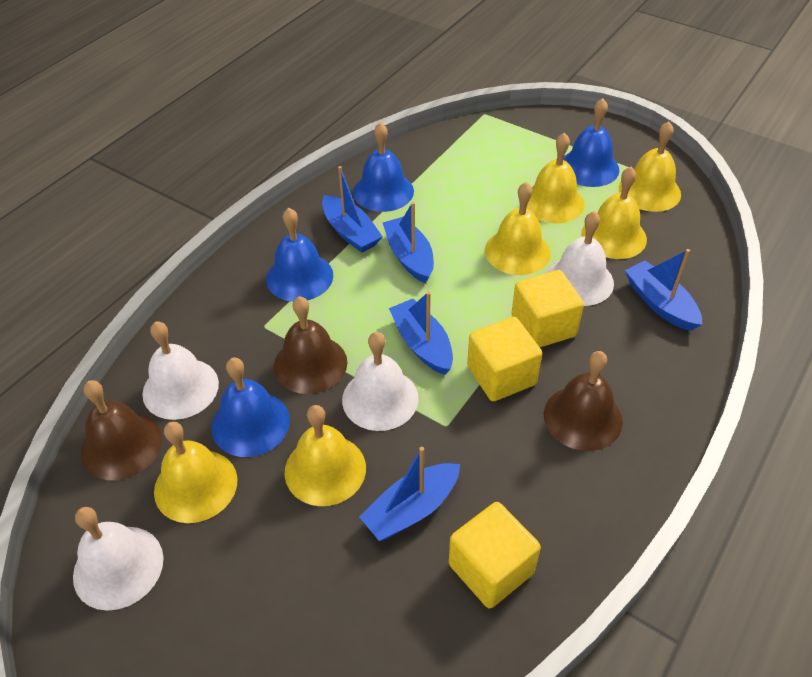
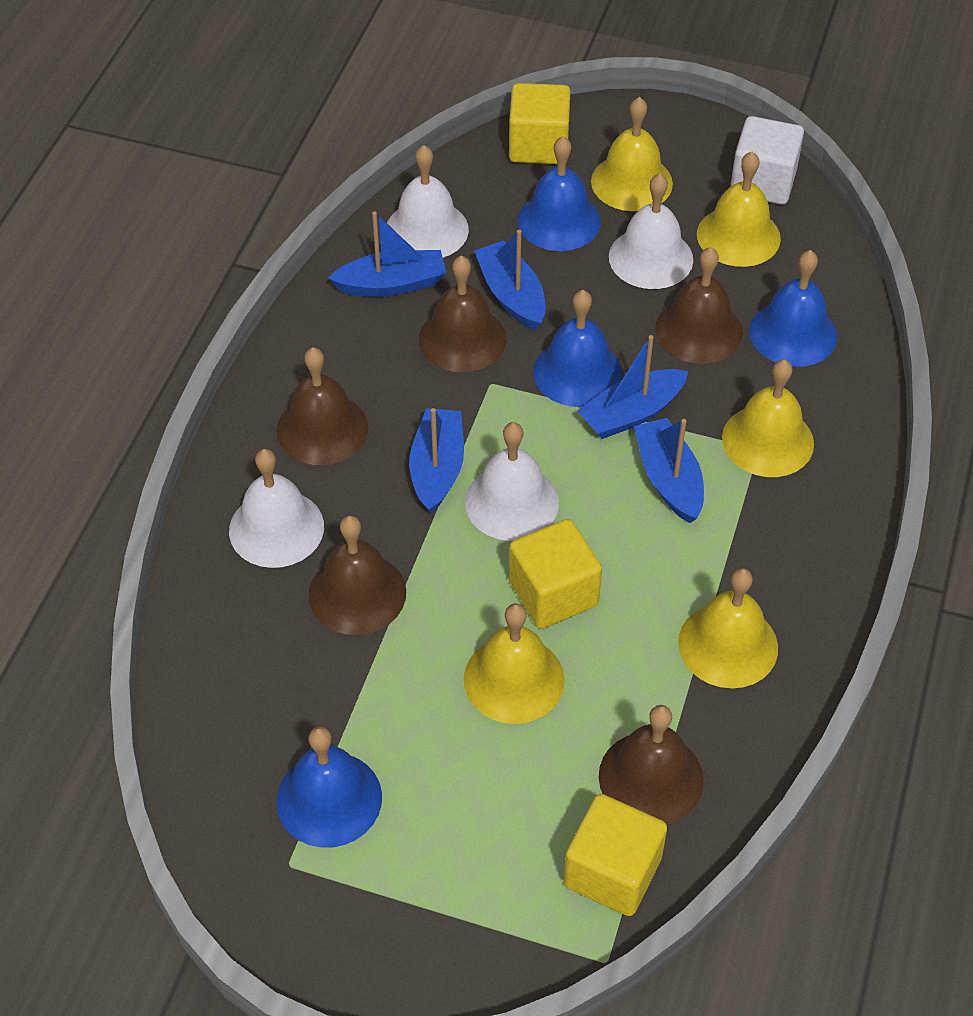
brown bell: [81,380,162,480] [274,296,347,394] [544,351,623,451] = 3 -> [277,347,368,465] [309,515,406,635] [419,256,507,372] [599,705,704,825] [655,247,743,364] = 5
white cube: none = 0 -> [730,116,804,205] = 1
yellow bell: [154,422,237,523] [285,405,366,506] [485,182,551,275] [526,133,585,223] [581,167,647,259] [619,122,681,212] = 6 -> [464,604,565,724] [591,97,673,211] [678,568,778,688] [697,152,781,267] [722,359,814,477] = 5

